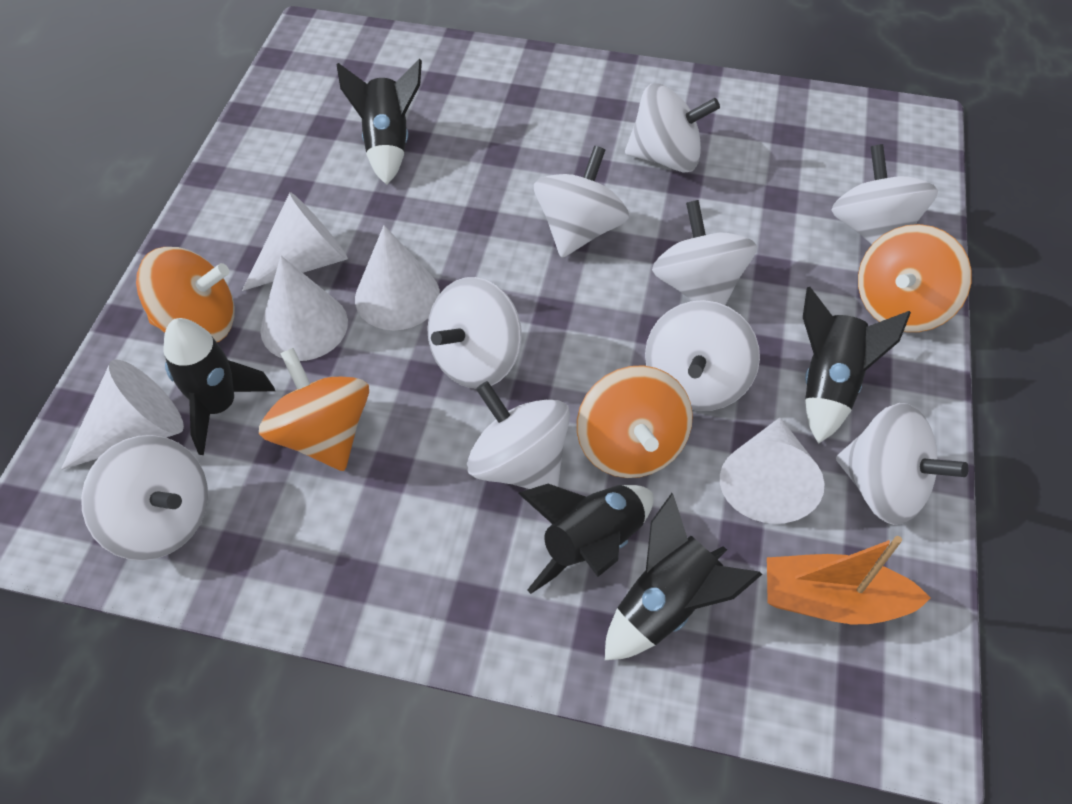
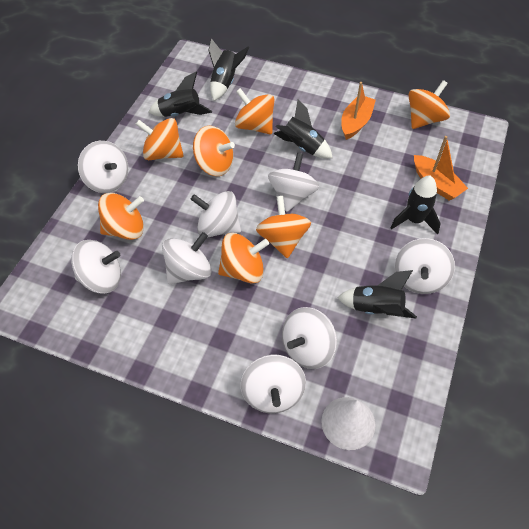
orange boat: [767,536,931,624] = 1 -> [341,82,376,140] [414,136,468,200] = 2
orange spinning top: [136,247,235,342] [259,348,369,471] [577,365,693,478] [858,224,972,332] = 4 -> [98,193,144,240] [136,118,184,160] [193,126,235,176] [218,233,269,283] [235,88,275,135] [256,196,311,259] [409,80,450,129] = 7
white cone: [61,359,184,470] [242,192,348,291] [260,256,348,361] [355,225,440,330] [720,417,825,524] = 5 -> [321,397,375,450] = 1
white spinning top: [81,435,208,561] [427,277,522,388] [467,381,570,489] [534,146,629,258] [625,84,720,173] [645,300,760,411] [652,200,757,305] [831,144,938,244] [836,403,969,525] = 9 -> [71,240,121,293] [78,141,128,193] [162,232,212,284] [191,191,241,238] [241,355,306,413] [268,152,319,212] [282,307,337,369] [395,238,455,294] = 8

